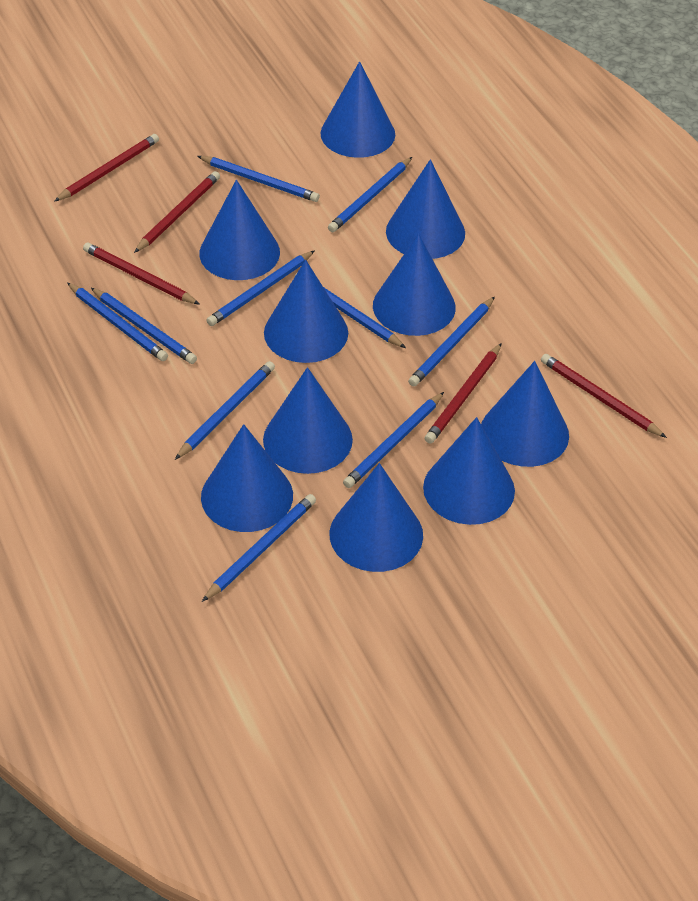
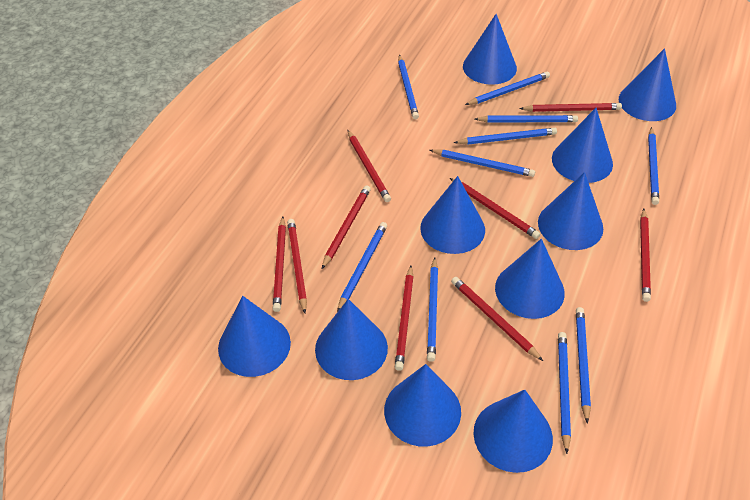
red pencil: [54,134,159,202] [83,243,200,305] [134,171,220,253] [425,343,502,444] [541,354,667,438] = 5 -> [273,217,286,312] [287,219,307,313] [322,186,371,269] [348,130,391,202] [395,265,414,371] [450,178,540,239] [451,277,543,361] [519,103,622,112] [640,209,651,302] = 9

